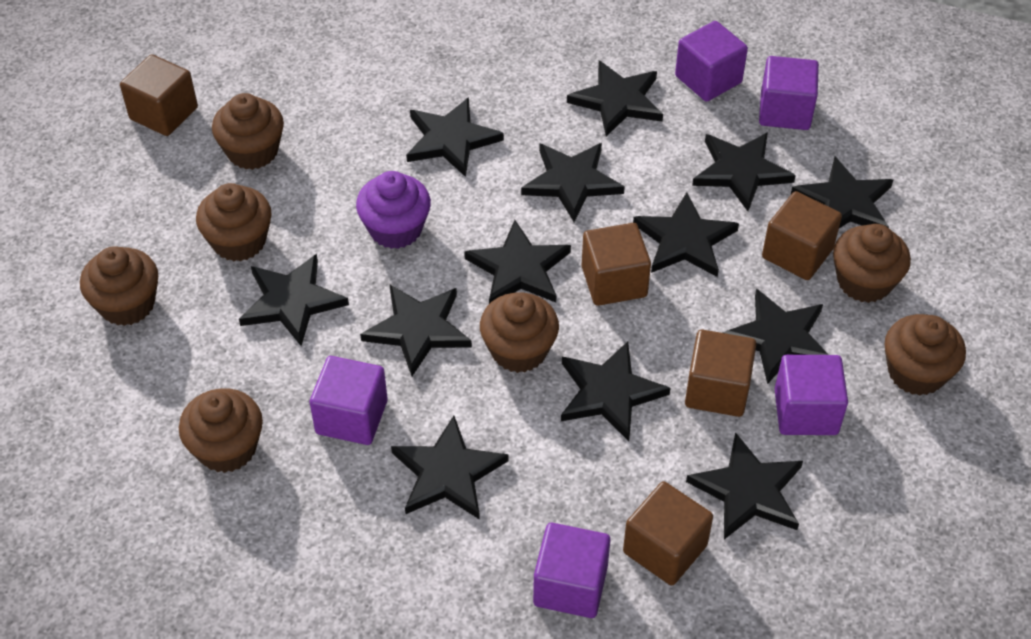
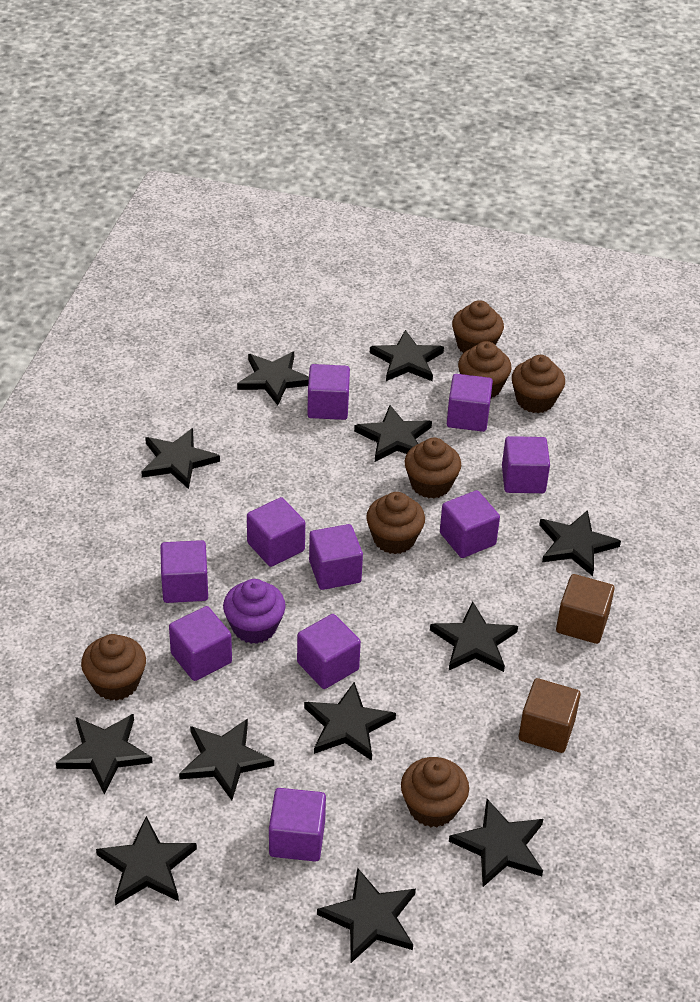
black star: [239,254,349,346] [360,285,472,376] [391,416,509,520] [406,97,504,177] [464,220,571,304] [521,143,625,222] [561,341,670,441] [567,61,663,137] [633,192,739,277] [686,432,803,539] [692,132,796,211] [722,288,829,384] [791,157,893,228] = 13 -> [56,714,153,794] [96,816,197,905] [141,428,220,489] [179,718,274,800] [237,351,309,405] [304,682,396,761] [317,867,416,963] [354,405,432,462] [370,330,444,381] [430,602,518,672] [449,799,543,887] [539,510,621,576] = 12
brown cube: [120,54,198,136] [582,223,651,306] [623,481,713,585] [685,330,756,417] [762,191,842,280] = 5 -> [519,678,581,753] [556,574,615,644] = 2
purple cube: [310,356,388,445] [533,523,610,618] [675,21,748,102] [759,56,819,130] [774,355,848,435] = 5 -> [160,540,208,603] [169,606,232,681] [247,497,305,567] [269,788,326,862] [297,614,361,689] [307,364,350,420] [309,524,363,590] [440,490,500,558] [447,374,493,432] [502,436,550,493] = 10

